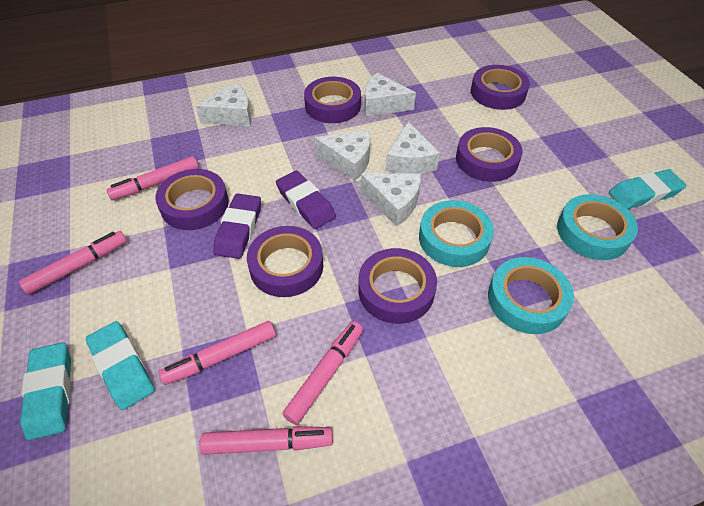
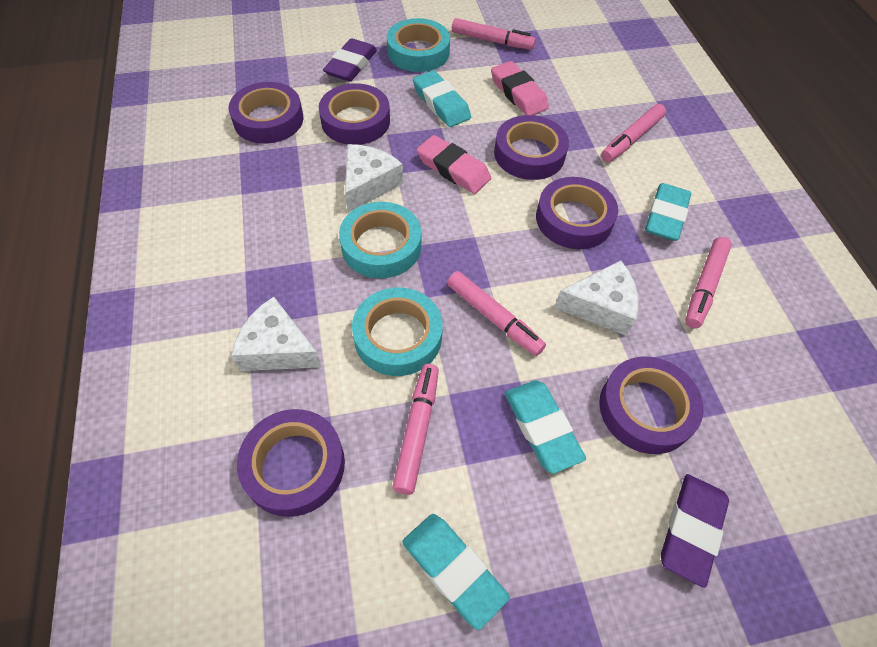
pink eraser: none = 0 -> [417,135,491,194] [491,61,549,115] = 2
turquoise eraser: [20,343,71,440] [86,321,155,410] [609,169,686,209] = 3 -> [402,514,510,630] [413,70,471,127] [505,380,586,474] [645,183,691,241] = 4
white cheese: [196,83,252,127] [315,131,370,181] [361,173,421,227] [364,73,416,117] [386,121,440,174] = 5 -> [231,297,321,371] [345,144,403,213] [554,260,639,336] = 3

